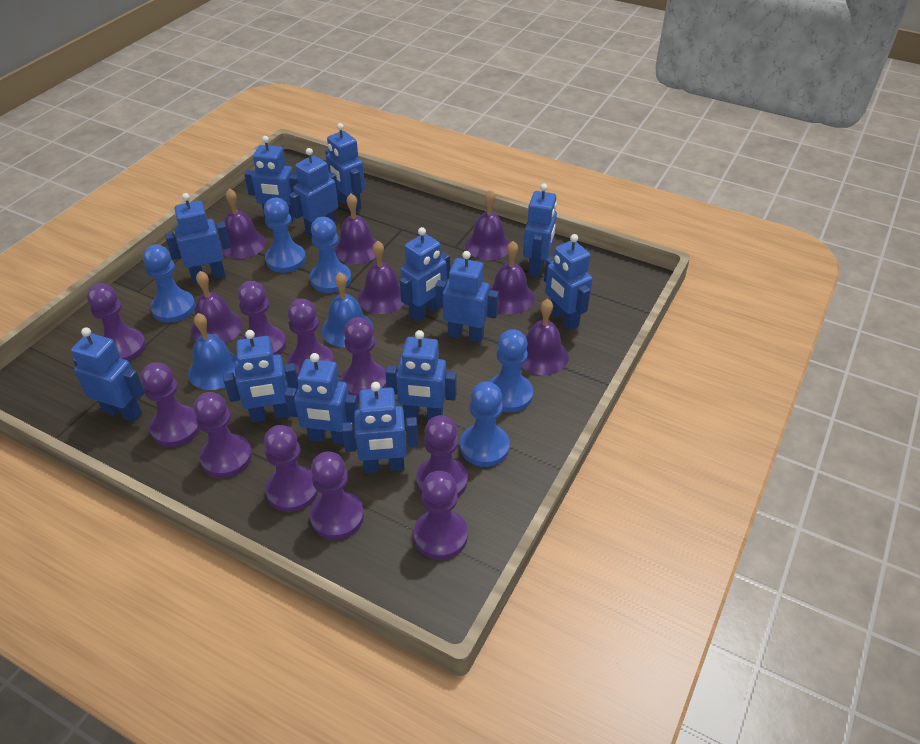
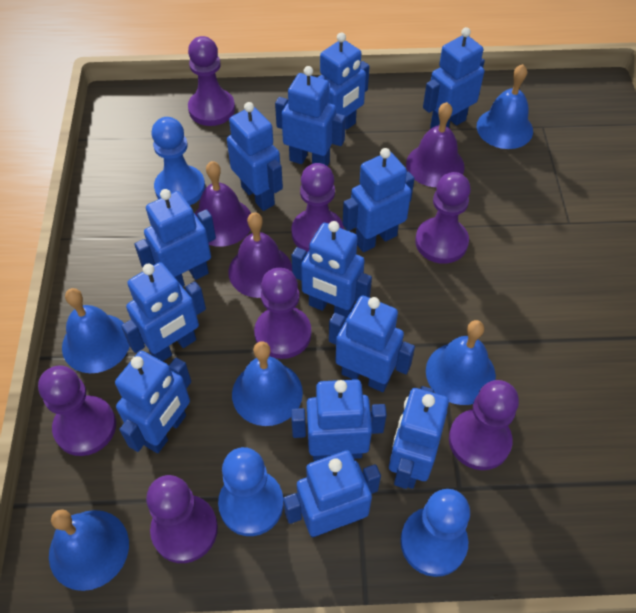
blue bell: [188,313,237,390] [322,272,373,347] = 2 -> [49,509,129,591] [62,288,130,373] [232,341,303,426] [426,320,496,405] [477,64,533,149] = 5
blue pawn: [143,244,195,323] [264,197,306,273] [310,217,351,293] [460,381,510,467] [489,329,533,412] = 5 -> [152,117,205,205] [218,447,284,536] [400,489,470,577] = 3
purple bell: [190,271,243,343] [220,188,266,259] [334,194,377,264] [358,241,404,314] [465,190,510,260] [489,241,535,314] [520,299,569,375] = 7 -> [195,161,251,247] [229,212,292,298] [406,102,465,187] = 3
purple pawn: [87,283,146,362] [141,362,200,447] [194,392,252,478] [238,281,286,355] [264,425,318,512] [288,299,334,378] [310,451,364,540] [341,317,387,399] [414,471,468,560] [416,415,468,498] = 10 -> [38,365,116,456] [146,475,218,563] [188,36,235,126] [254,268,311,359] [291,163,344,253] [415,172,471,264] [449,380,519,470] = 7

